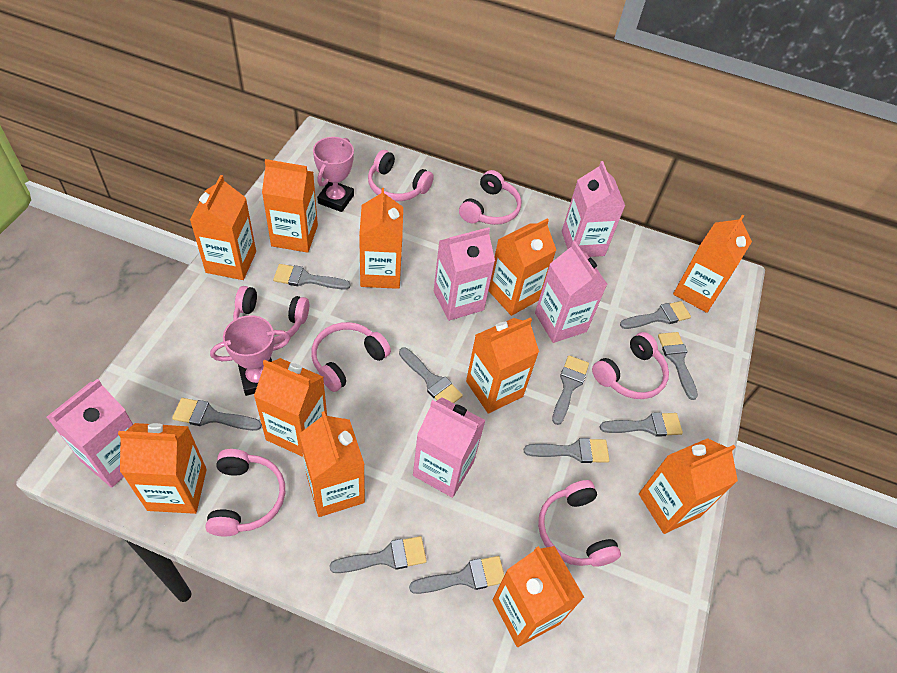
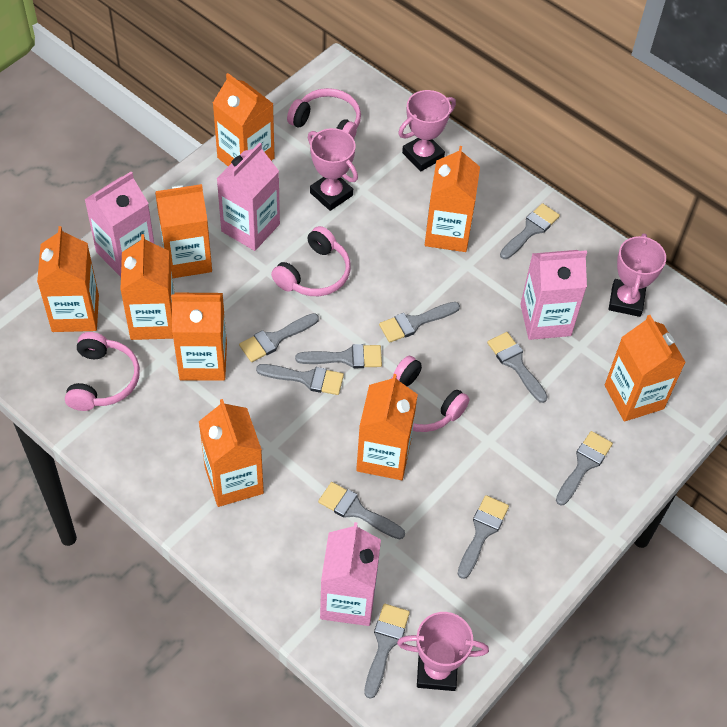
orange carton: [118,423,207,514] [190,175,256,280] [254,358,327,457] [262,159,318,253] [299,411,365,517] [359,188,403,289] [466,317,539,414] [488,219,556,316] [493,546,584,647] [639,438,738,534] [673,215,752,313] = 11 -> [37,226,99,332] [120,234,175,340] [155,184,212,278] [171,293,227,381] [199,399,264,507] [213,73,275,166] [356,374,418,480] [425,146,480,252] [605,315,686,422] = 9
pink carton: [47,379,133,488] [413,397,486,498] [434,227,495,321] [535,241,608,343] [562,161,625,257] = 5 -> [84,172,154,277] [216,143,280,251] [320,522,381,626] [520,250,587,340] = 4
pink headphones: [205,449,285,537] [233,286,309,345] [311,322,391,392] [368,150,434,201] [459,170,521,225] [538,480,621,567] [592,332,669,399] = 7 -> [65,332,140,411] [271,226,351,296] [287,88,361,139] [391,356,470,432] = 4
pink trophy: [210,315,291,396] [313,137,354,212] = 2 -> [308,128,358,211] [397,612,489,691] [398,90,456,171] [609,233,666,317] = 4

